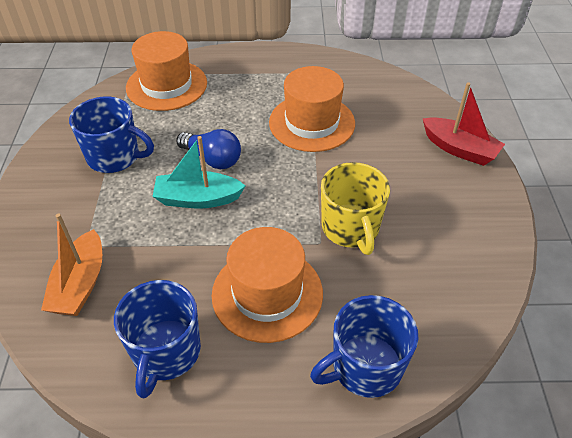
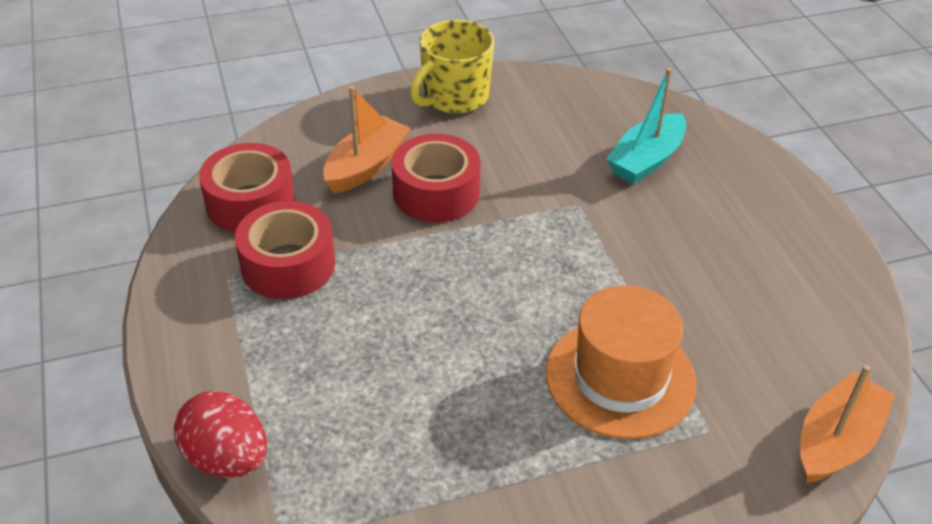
blue light bulb: [176,129,241,169] = 1 -> none = 0
blue mug: [69,96,154,173] [114,280,201,399] [310,295,418,398] = 3 -> none = 0
orange boat: [41,213,102,316] = 1 -> [323,86,410,193] [800,365,895,483] = 2
orange hat: [126,31,207,111] [212,227,323,343] [269,66,355,152] = 3 -> [546,285,697,439] = 1
red boat: [422,82,505,166] = 1 -> none = 0
red egg: none = 0 -> [174,391,267,478] = 1
red tape: none = 0 -> [199,143,295,233] [235,201,335,299] [392,134,481,223] = 3

